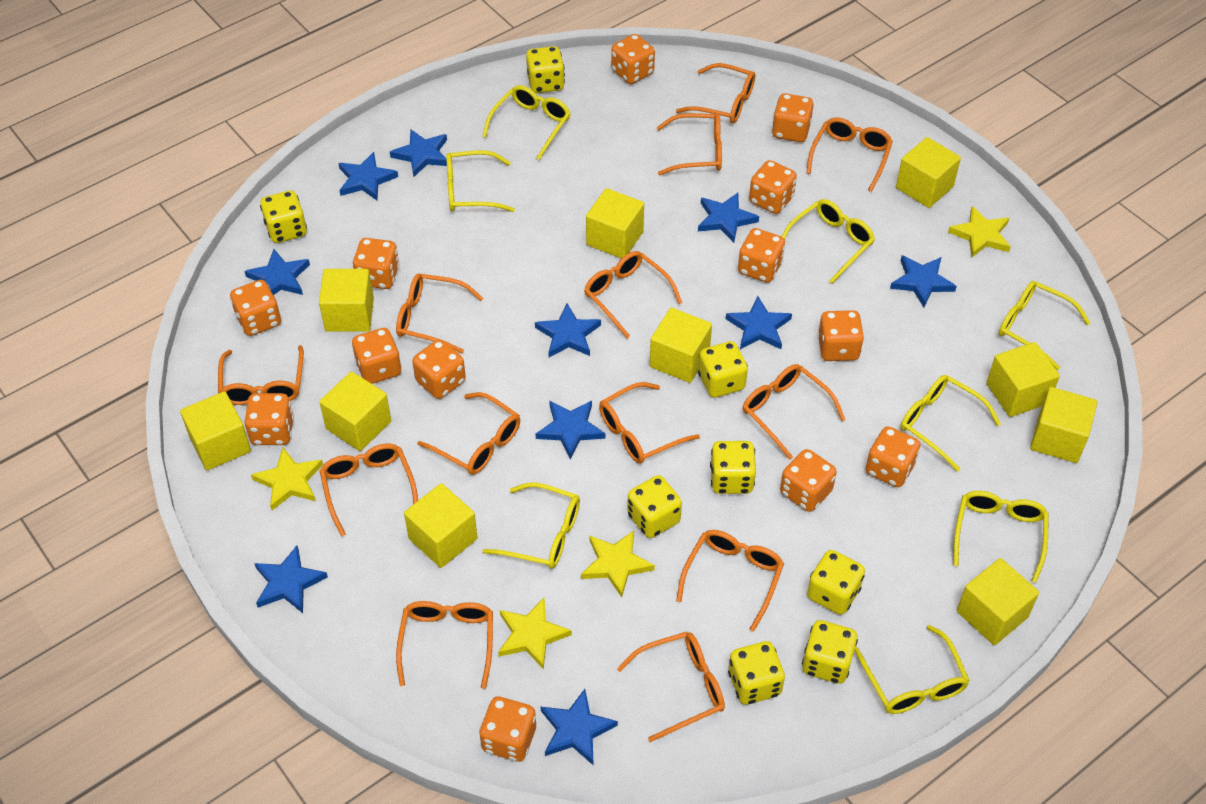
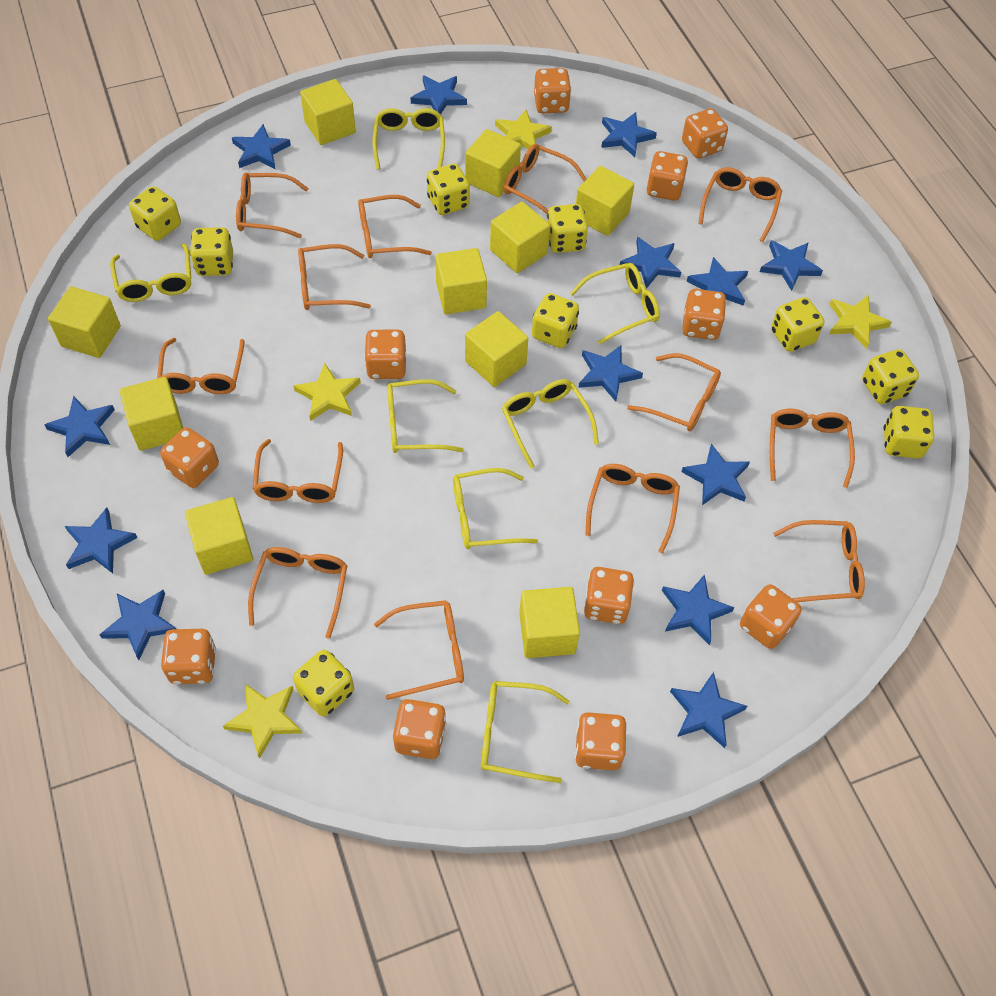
blue star: [244,249,310,295] [254,546,328,613] [338,152,398,200] [390,130,447,177] [535,303,601,357] [536,401,605,460] [541,689,618,765] [698,193,759,243] [726,296,792,349] [890,255,957,307] = 10 -> [44,396,115,457] [65,508,137,574] [99,590,176,660] [232,124,291,169] [411,75,467,115] [579,345,643,401] [601,112,657,157] [620,237,681,289] [662,574,735,645] [670,672,747,748] [681,444,750,505] [686,257,748,306] [760,240,823,291] = 13
orange dice: [230,280,281,336] [244,393,294,445] [352,328,402,384] [353,238,399,289] [412,339,466,399] [479,696,536,762] [611,34,655,84] [738,228,785,283] [749,160,797,214] [772,93,814,142] [780,449,837,512] [817,310,864,361] [866,426,920,487] = 13 -> [160,427,219,488] [161,629,216,685] [364,330,406,379] [392,699,446,759] [534,68,571,113] [575,712,626,770] [583,567,634,624] [646,151,688,201] [682,109,728,159] [682,289,726,340] [740,584,802,649] = 11
yellow dice: [260,190,307,243] [526,46,565,93] [627,475,682,538] [698,341,748,398] [710,441,756,494] [728,641,785,705] [802,620,858,684] [807,550,865,615] = 8 -> [129,186,181,241] [190,227,233,276] [293,650,354,717] [427,164,470,215] [532,293,579,348] [547,204,588,253] [771,297,824,352] [862,349,919,404] [883,406,934,459] = 9
yellow glasses: [446,150,515,212] [482,85,571,160] [483,482,580,569] [782,199,875,283] [854,625,970,714] [901,375,1001,472] [953,491,1049,583] [999,281,1090,370] = 8 -> [110,243,191,302] [373,108,445,169] [387,379,464,453] [453,468,538,549] [481,681,570,783] [502,379,599,469] [570,263,660,344] = 7

